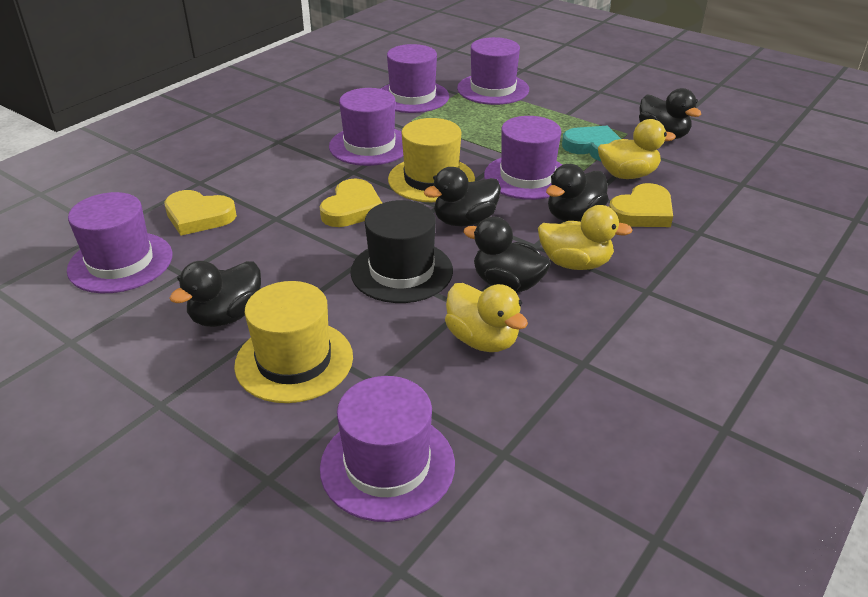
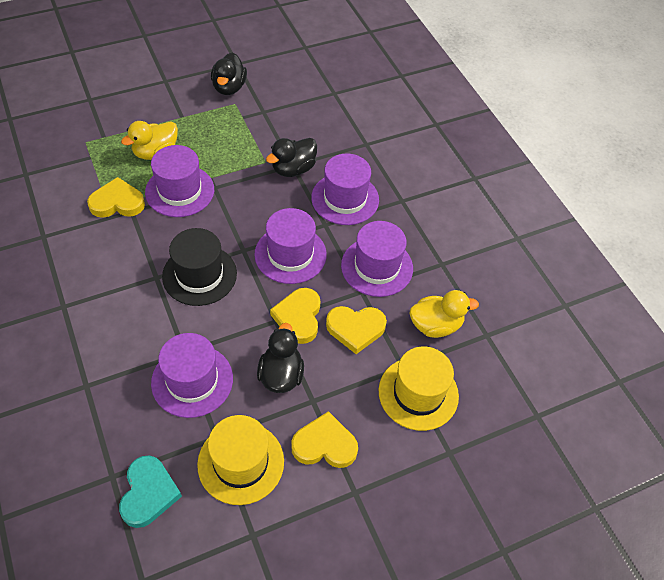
black duck: [170,261,261,327] [424,167,501,226] [463,217,551,293] [546,164,609,221] [639,88,701,139] = 5 -> [211,53,247,95] [257,323,304,393] [266,138,317,177] = 3
purple hat: [67,192,172,293] [320,376,455,522] [329,88,403,166] [381,44,449,113] [457,37,529,105] [484,116,562,200] = 6 -> [145,145,214,217] [151,333,233,418] [254,208,327,284] [311,153,379,225] [341,221,413,297] = 5
yellow duck: [445,283,528,352] [538,205,633,270] [598,119,676,179] = 3 -> [121,121,178,160] [410,290,479,338] = 2
yellow heart: [164,190,237,236] [320,179,382,227] [609,183,673,227] = 3 -> [87,177,145,218] [270,288,320,344] [291,411,358,468] [326,306,387,354] = 4

